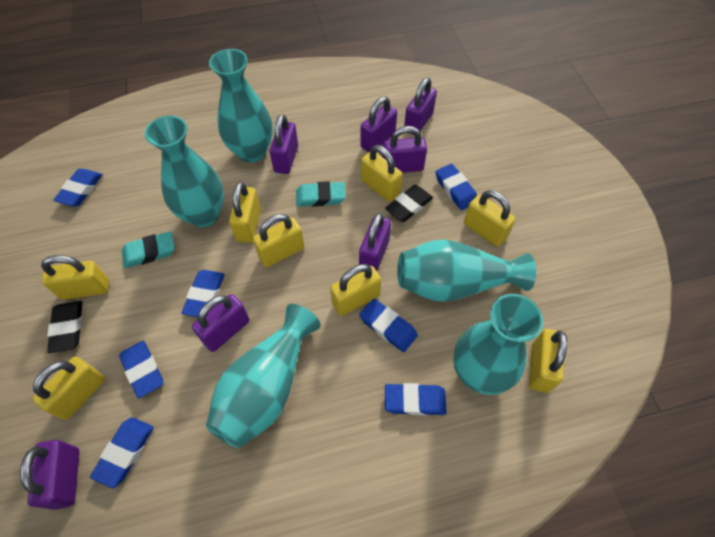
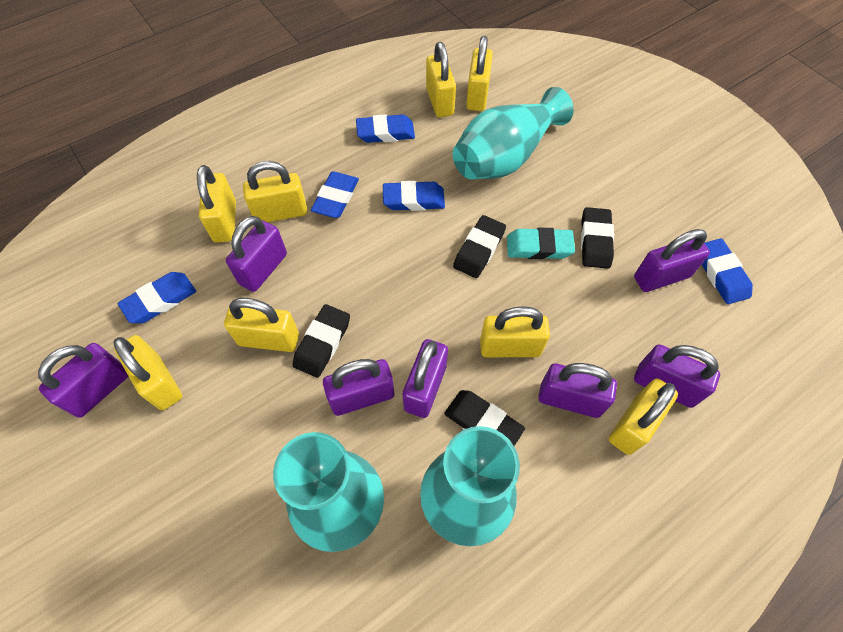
black eraser: [47,301,82,353] [385,185,433,222] = 2 -> [293,304,350,378] [444,390,525,446] [453,215,506,278] [581,207,614,269] = 4
blue eraser: [53,169,103,206] [90,417,154,488] [119,341,163,399] [182,270,225,317] [359,299,418,352] [385,383,447,416] [435,164,477,210] = 7 -> [118,272,196,323] [311,171,359,218] [356,114,415,143] [383,181,445,211] [702,238,753,304] = 5
turquoise eraser: [122,231,175,268] [296,181,346,207] = 2 -> [507,228,575,259] = 1
turquoise vase: [145,116,224,227] [206,304,321,448] [209,49,273,163] [397,239,536,302] [453,294,543,395] = 5 -> [273,432,384,552] [420,426,520,546] [453,87,574,180] = 3

